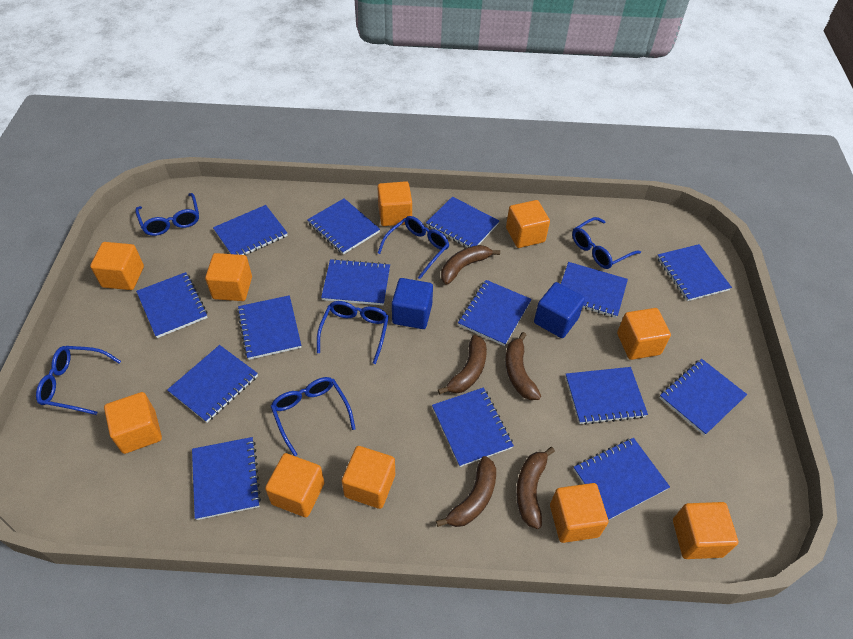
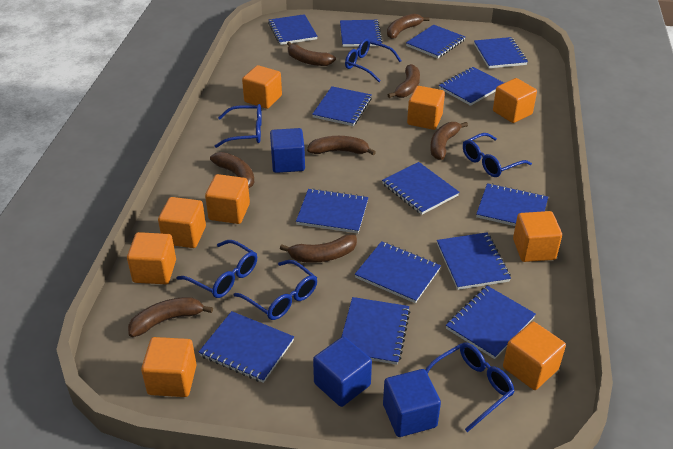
blue cube: [392,278,433,329] [534,282,585,338] = 2 -> [270,128,305,173] [313,337,372,407] [383,369,441,437] = 3
blue notebook: [136,272,208,338] [167,345,258,423] [192,437,261,520] [213,205,288,255] [237,295,301,360] [307,198,380,254] [321,259,390,305] [426,197,499,248] [432,387,514,467] [458,280,532,346] [561,262,628,318] [565,367,648,425] [573,438,670,520] [657,244,732,301] [659,359,747,436] = 15 -> [199,311,294,383] [268,14,318,45] [296,188,368,233] [312,86,372,126] [340,20,383,47] [342,297,410,365] [355,241,441,303] [382,162,459,215] [406,25,465,58] [437,232,511,290] [439,67,504,106] [446,286,536,359] [474,37,528,68] [476,183,548,226] = 14
brown banana: [436,456,496,527] [438,335,487,395] [441,245,500,285] [505,332,541,400] [516,447,555,529] = 5 -> [128,297,213,337] [210,152,254,188] [280,234,357,263] [287,42,336,66] [307,136,376,155] [387,14,430,39] [388,64,420,98] [430,122,468,160] = 8
orange cube: [90,242,144,290] [104,392,162,454] [205,253,252,301] [265,453,325,517] [342,446,395,509] [377,181,412,226] [506,200,550,248] [550,483,608,543] [617,308,671,360] [673,502,738,559] = 10 -> [127,232,176,284] [141,337,197,397] [158,197,206,248] [205,174,250,224] [242,65,282,109] [407,86,445,130] [493,78,537,123] [503,321,566,390] [513,211,562,262] = 9

